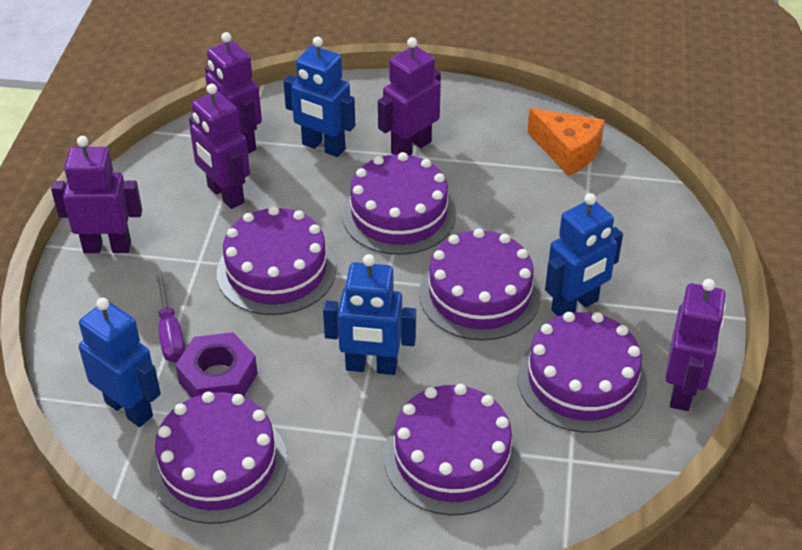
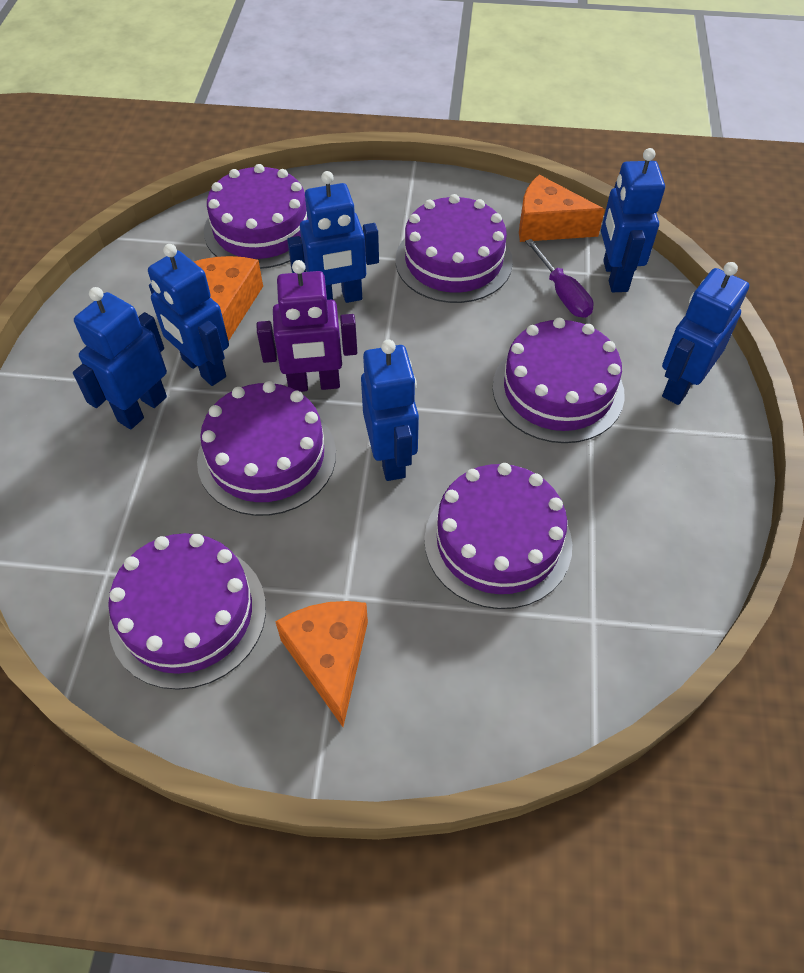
blue robot: [79,298,161,427] [283,36,355,157] [323,254,416,375] [545,193,623,316] = 4 -> [73,287,167,430] [148,244,229,386] [287,171,379,303] [361,340,419,481] [601,148,665,292] [662,262,749,405] = 6
orange cheese: [527,108,605,176] = 1 -> [194,256,263,341] [276,601,368,727] [519,175,605,242] = 3
purple nut: [175,332,258,398] = 1 -> none = 0
purple robot: [51,136,142,253] [189,84,250,209] [205,32,262,154] [378,37,441,155] [665,279,726,411] = 5 -> [257,260,357,392] = 1

